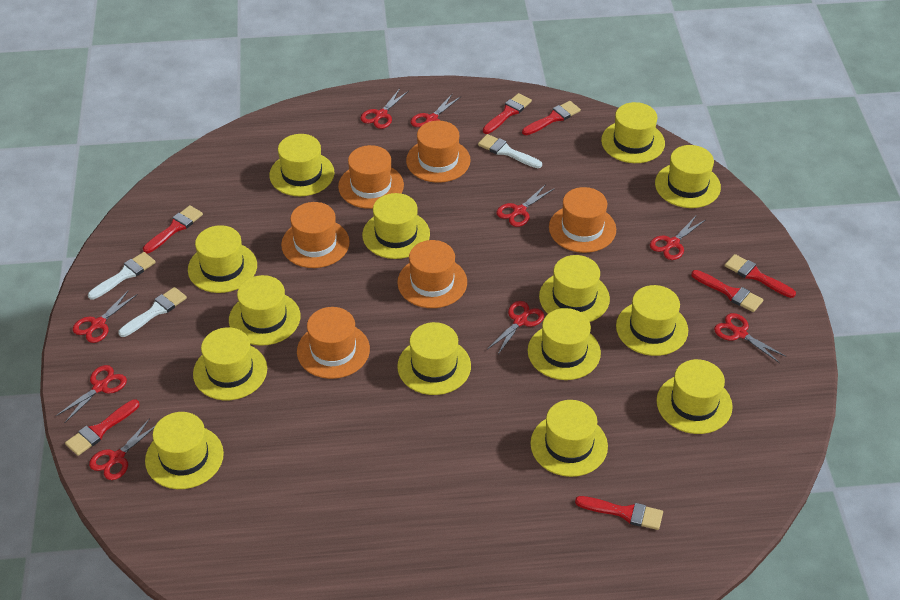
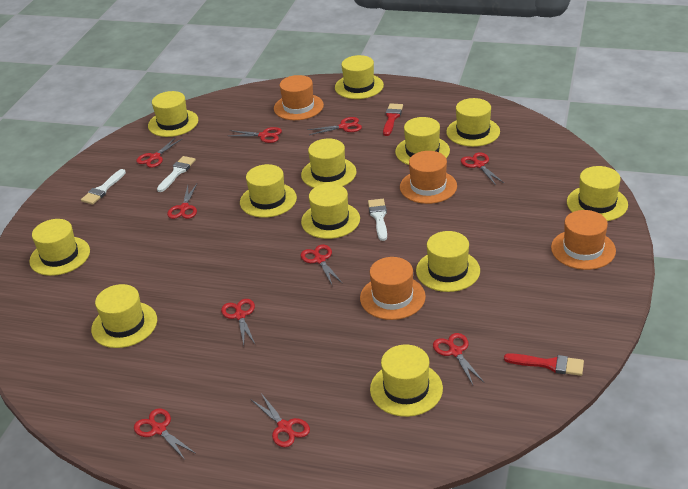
orange hat: [281,202,350,268] [297,307,370,379] [338,145,404,209] [397,240,467,308] [406,121,471,183] [549,187,616,253] = 6 -> [274,75,324,120] [360,257,426,320] [400,151,457,204] [551,210,616,270] = 4
red brush: [65,399,140,456] [143,205,203,253] [483,93,532,134] [522,101,581,135] [575,496,663,530] [691,270,763,312] [725,254,796,298] = 7 -> [383,103,403,136] [504,353,584,376] = 2
red scissors: [56,365,127,423] [73,290,138,343] [89,418,155,480] [360,89,409,129] [410,93,460,127] [488,301,544,354] [496,184,555,227] [650,216,705,260] [714,313,786,363] = 9 -> [134,409,195,460] [136,137,182,168] [167,184,197,219] [221,299,255,345] [229,127,282,143] [252,393,310,447] [301,244,343,285] [307,117,362,135] [433,333,484,385] [461,152,504,185] = 10
yellow hat: [145,412,224,489] [188,225,257,293] [193,327,267,400] [229,275,300,346] [269,134,335,196] [362,193,430,259] [397,322,471,395] [528,308,601,380] [530,400,608,477] [539,255,610,322] [601,102,665,163] [616,285,688,356] [655,145,721,208] [656,359,733,434] = 14 -> [29,219,90,276] [91,284,157,348] [148,91,198,137] [240,164,297,218] [301,138,357,188] [301,183,360,239] [335,55,384,99] [370,344,443,417] [395,117,450,165] [416,231,480,292] [446,98,500,147] [567,166,628,221] = 12

